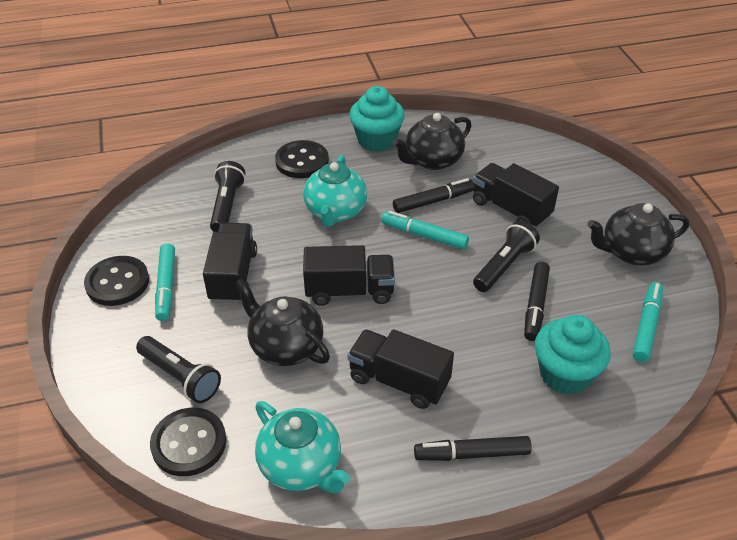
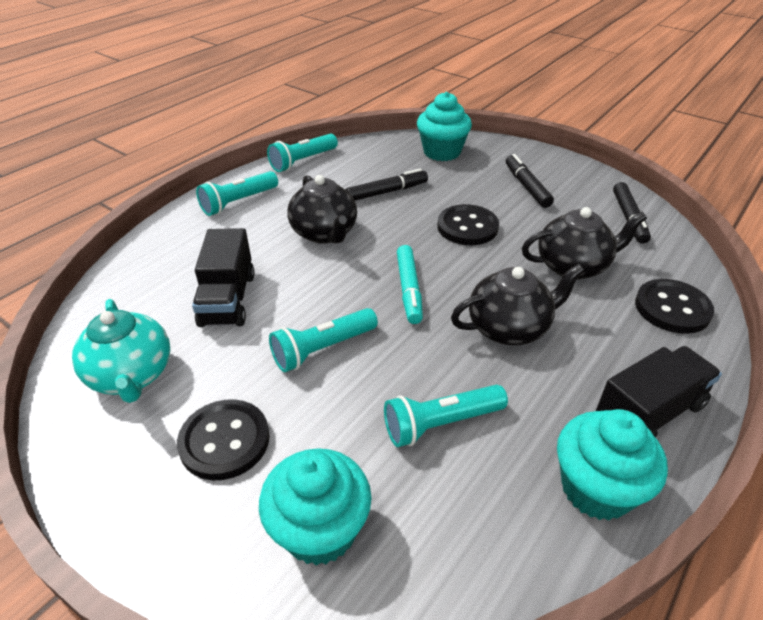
black flashlight: [136,336,221,403] [210,161,246,232] [473,221,540,292] = 3 -> none = 0
black truck: [203,223,257,303] [303,245,395,306] [348,329,454,409] [473,163,559,228] = 4 -> [192,228,255,327] [596,346,722,438] = 2
turquoise cupcake: [349,86,405,152] [535,315,611,395] = 2 -> [259,448,371,566] [417,92,472,161] [557,409,668,520] = 3
turquoise flashlight: none = 0 -> [196,171,278,216] [267,134,338,172] [269,308,378,372] [384,385,508,447] = 4
turquoise marker: [155,243,175,321] [381,211,469,250] [633,282,663,362] = 3 -> [397,245,423,324] = 1
turquoise teapot: [255,401,351,493] [303,155,367,227] = 2 -> [72,299,170,403] = 1

